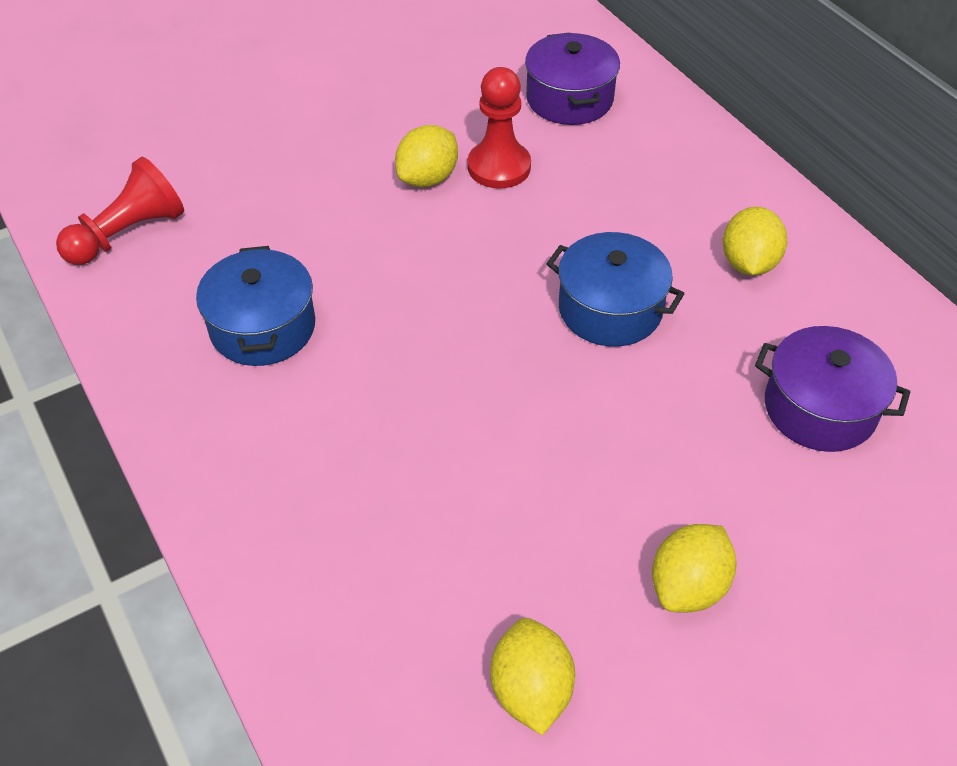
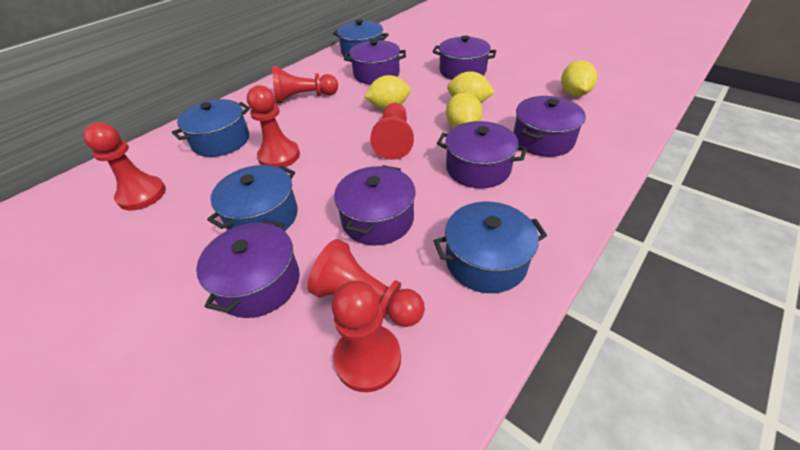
blue pot: [196,246,315,366] [546,232,684,347] = 2 -> [172,99,250,157] [207,165,298,231] [333,19,389,59] [434,202,547,293] = 4
purple pot: [525,32,620,125] [755,326,910,452] = 2 -> [196,220,300,318] [334,165,415,245] [344,39,406,85] [433,36,496,80] [437,121,527,188] [513,96,586,157] = 6
red pawn: [56,157,184,265] [468,67,531,189] = 2 -> [83,123,166,210] [247,85,300,167] [272,66,338,103] [307,239,425,327] [332,281,401,392] [370,103,414,160] = 6

